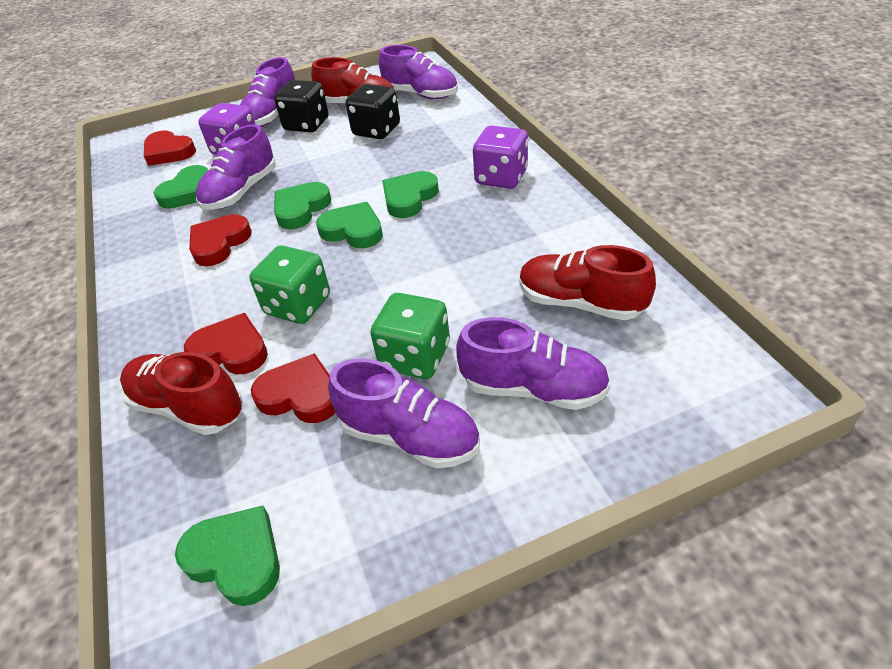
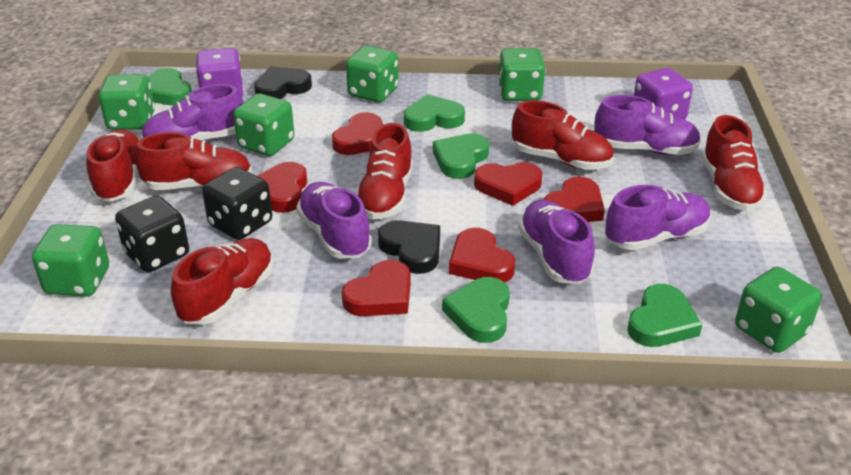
black heart: none = 0 -> [254,66,312,99] [378,220,440,274] = 2
green dice: [250,246,330,324] [370,293,450,379] = 2 -> [32,224,109,296] [99,74,155,130] [233,93,294,156] [346,46,399,102] [498,48,545,101] [735,267,822,353] = 6
red heart: [144,130,196,166] [184,313,268,374] [189,214,252,266] [251,353,336,423] = 4 -> [257,162,307,213] [332,112,383,155] [342,260,411,316] [449,228,515,282] [474,162,542,206] [543,176,605,222] = 6
red shoe: [120,352,243,435] [311,57,394,103] [520,245,656,320] = 3 -> [87,129,139,202] [135,132,252,190] [171,238,274,325] [356,123,413,219] [512,100,613,170] [701,115,767,211] = 6

